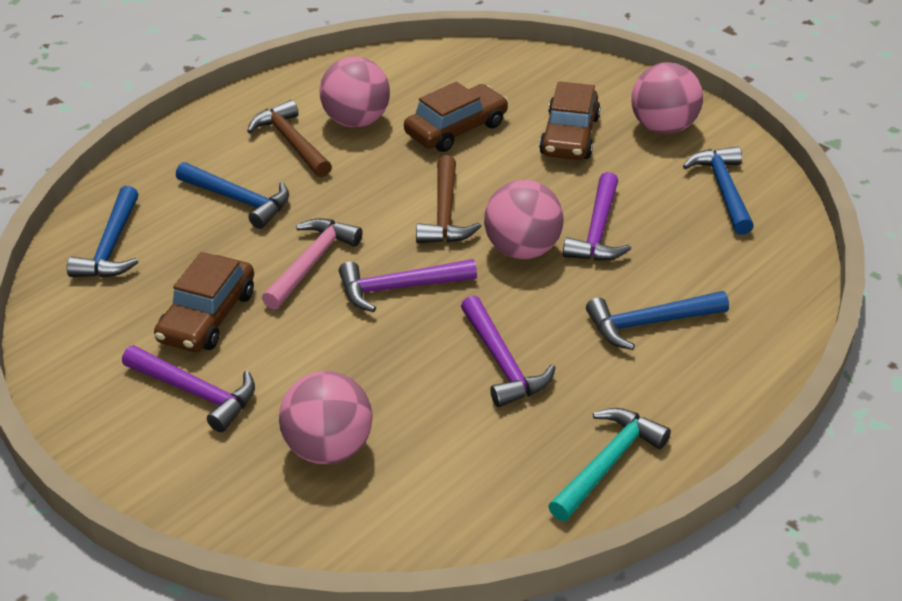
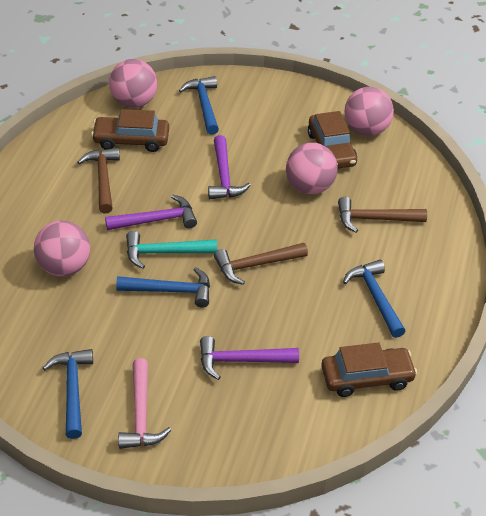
brown hammer: [247,100,332,178] [416,155,481,243] = 2 -> [77,148,120,214] [214,243,308,285] [338,197,427,233] = 3
purple hammer: [122,345,255,432] [339,259,477,312] [461,295,556,407] [563,172,631,261] = 4 -> [105,195,197,230] [200,336,299,380] [208,135,251,199] = 3

